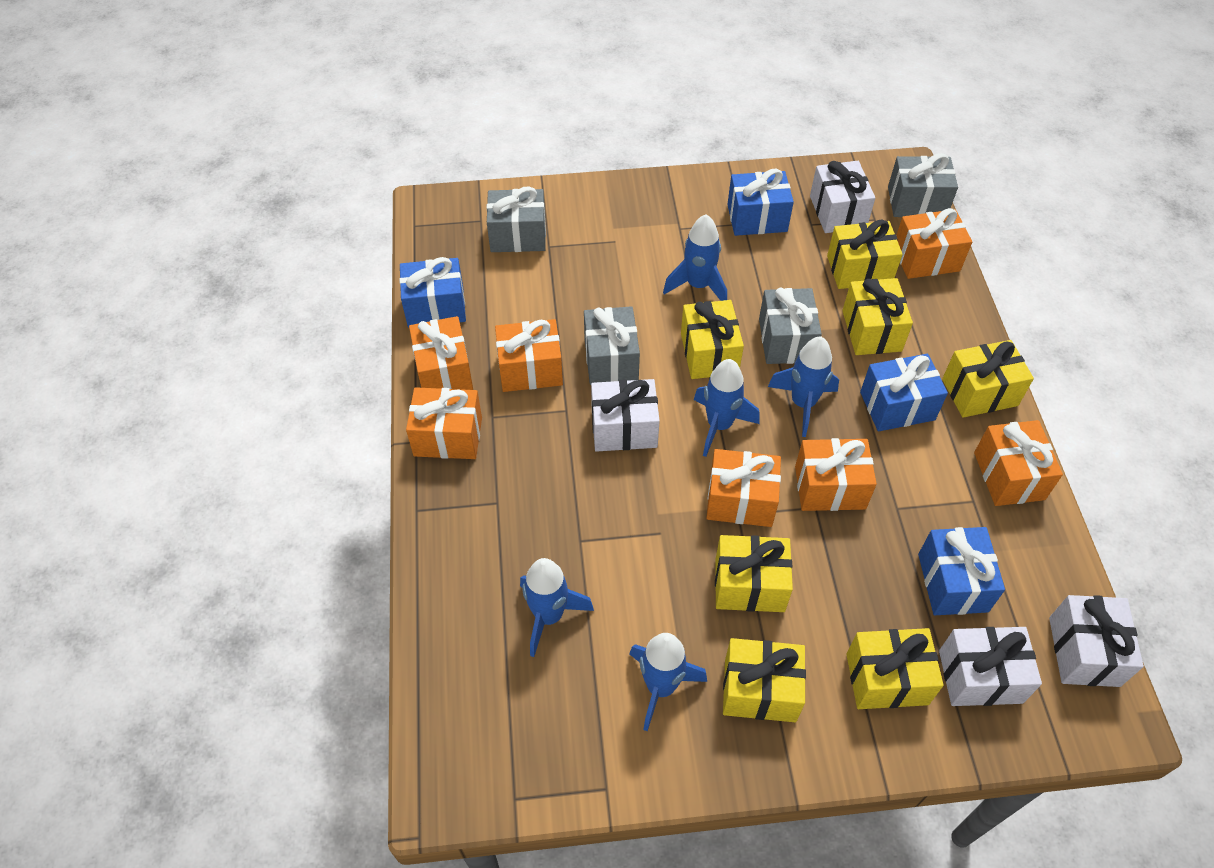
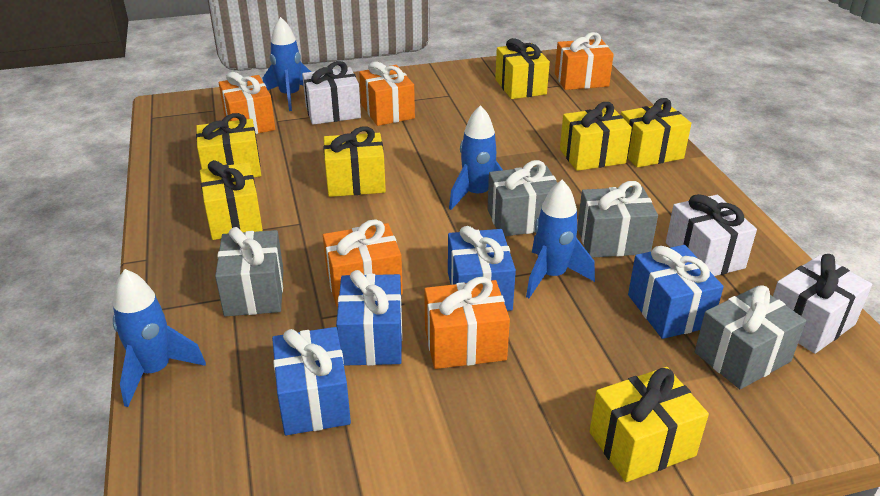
blue rocket: [520,558,594,657] [629,633,707,731] [663,214,727,301] [694,359,760,457] [768,337,839,437] = 5 -> [113,269,206,407] [263,17,311,111] [449,105,503,210] [526,180,595,298] = 4
orange gift: [406,387,482,459] [409,316,473,390] [495,319,563,392] [706,449,781,527] [795,438,877,511] [896,208,972,279] [974,420,1063,506] = 7 -> [219,72,275,134] [323,219,403,307] [359,62,415,126] [424,277,510,369] [555,32,614,90] = 5
white gift: [591,379,660,452] [810,161,875,233] [939,627,1042,706] [1049,595,1144,687] = 4 -> [302,61,361,125] [666,194,757,276] [773,254,872,354] = 3

